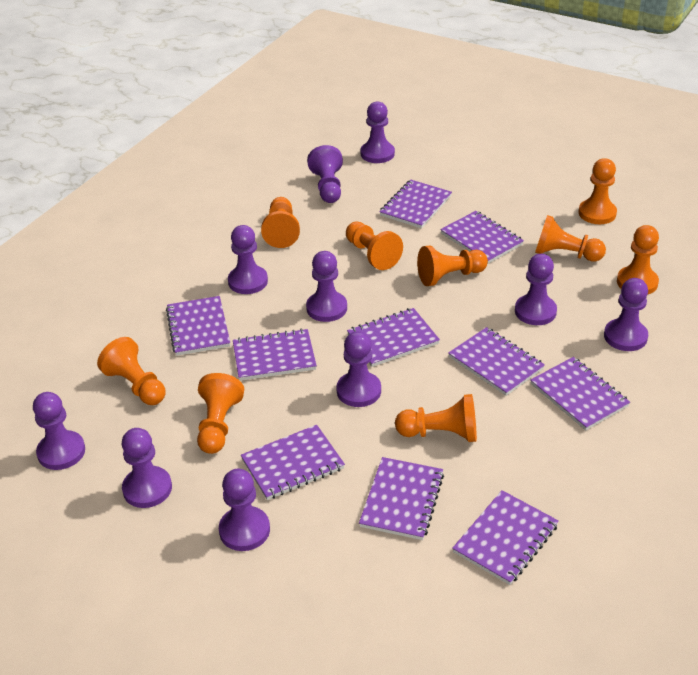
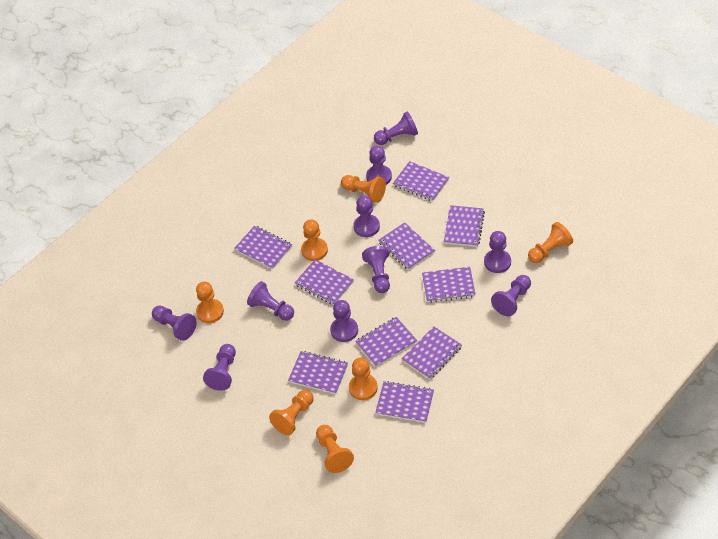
orange pawn: [97,337,165,405] [197,373,244,454] [261,197,300,248] [346,222,403,270] [395,394,477,442] [417,246,488,286] [535,215,606,262] [579,158,617,224] [617,225,659,295] = 9 -> [196,282,224,323] [269,390,313,435] [301,219,328,261] [316,425,354,473] [341,175,386,203] [349,358,378,400] [528,222,573,263] = 7

